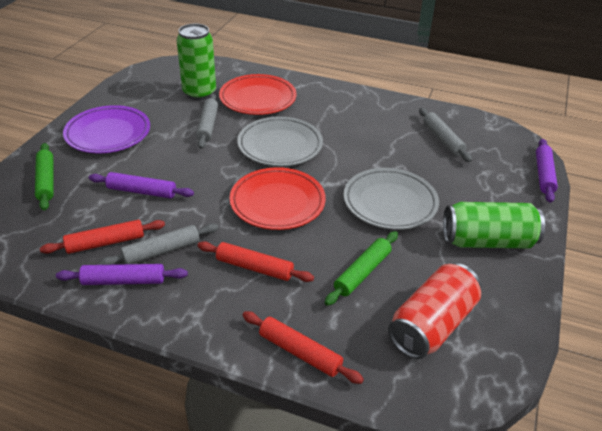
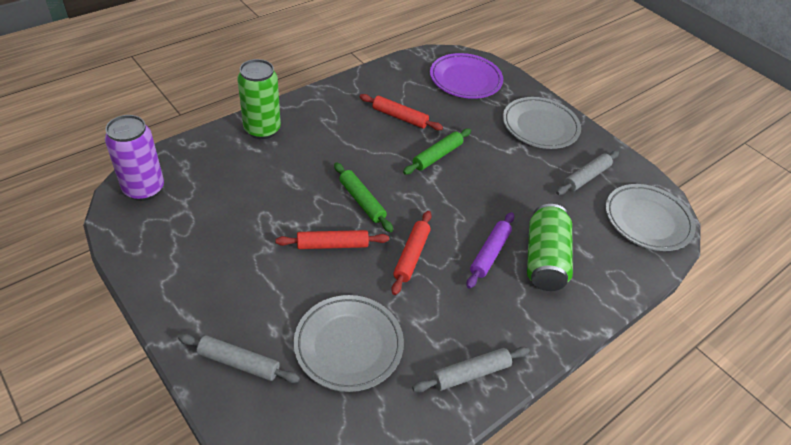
grey plate: [237,116,323,166] [344,168,439,230] = 2 -> [294,295,404,392] [503,97,581,149] [605,184,696,251] = 3
purple can: none = 0 -> [105,115,164,201] = 1
purple rolling pin: [56,264,188,285] [89,172,194,198] [536,139,558,203] = 3 -> [466,212,514,289] = 1
red can: [388,263,481,359] = 1 -> none = 0
red plate: [219,74,297,115] [230,167,326,230] = 2 -> none = 0

